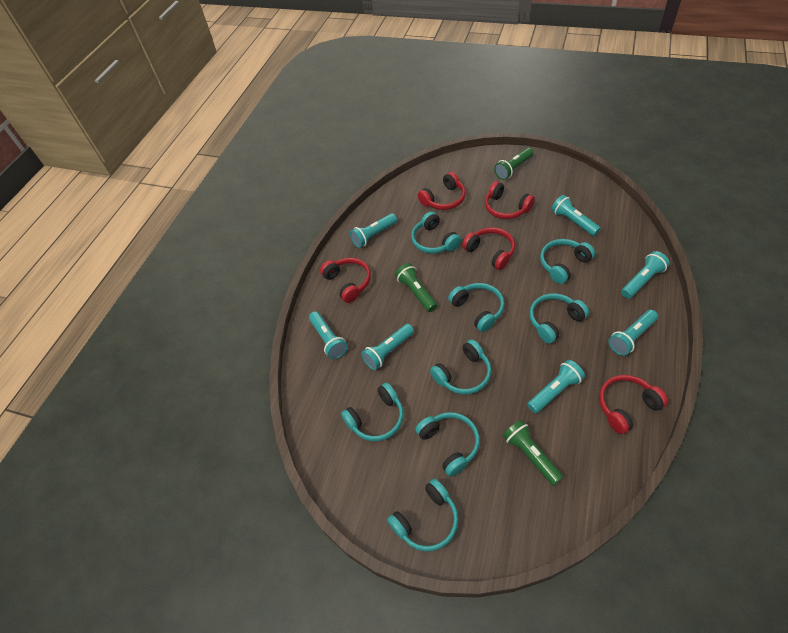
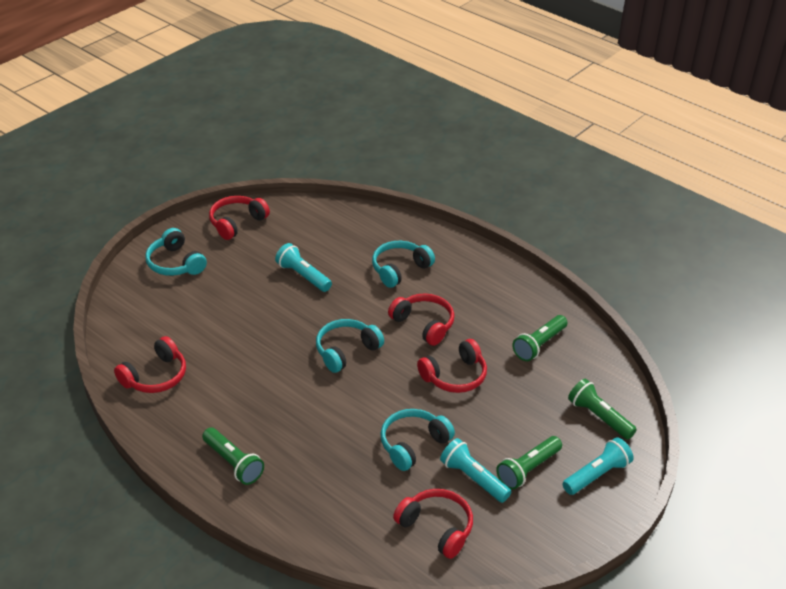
green flashlight: [395,263,437,312] [494,148,534,180] [503,420,563,486] = 3 -> [202,428,264,485] [496,436,562,490] [512,315,567,361] [568,379,637,440] = 4
turquoise flashlight: [309,311,348,359] [350,213,397,248] [361,324,414,370] [527,360,585,413] [551,195,601,236] [608,310,658,356] [621,251,670,298] = 7 -> [275,243,332,292] [440,438,511,503] [563,437,634,495] = 3
turquoise headphones: [341,383,404,441] [387,479,458,551] [411,212,461,253] [416,412,480,477] [430,340,491,394] [448,283,504,332] [529,293,589,344] [540,239,595,284] = 8 -> [145,228,207,276] [316,319,384,373] [372,241,435,288] [380,409,455,471] = 4

